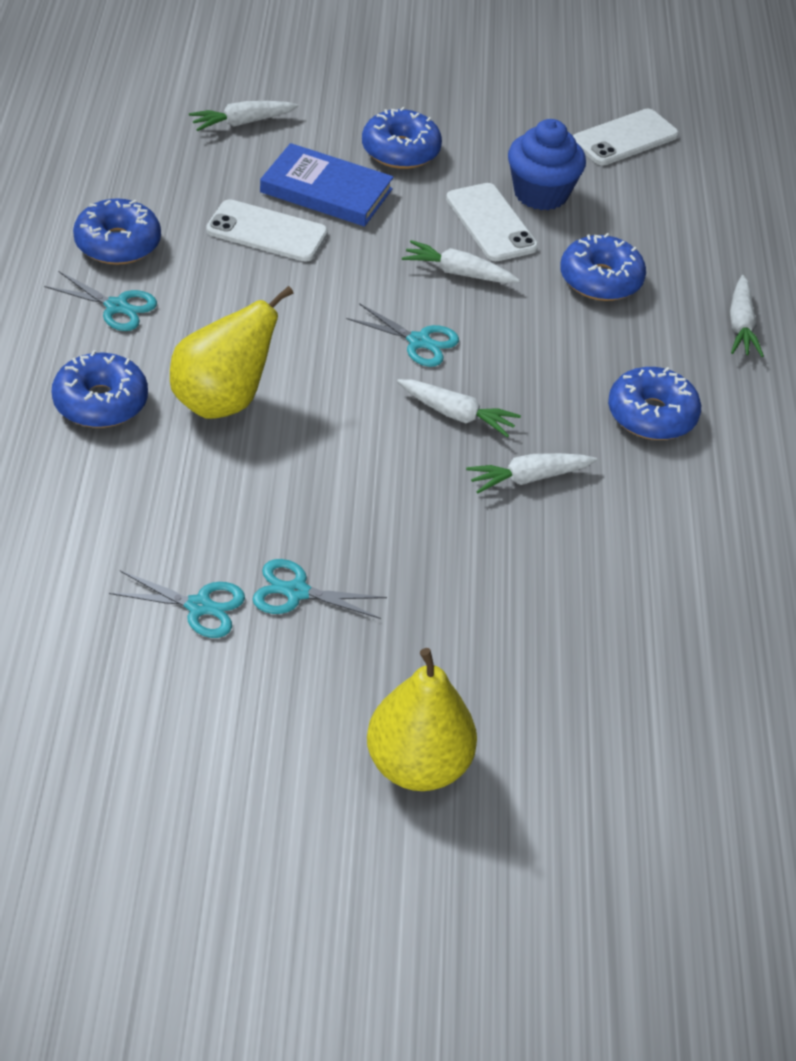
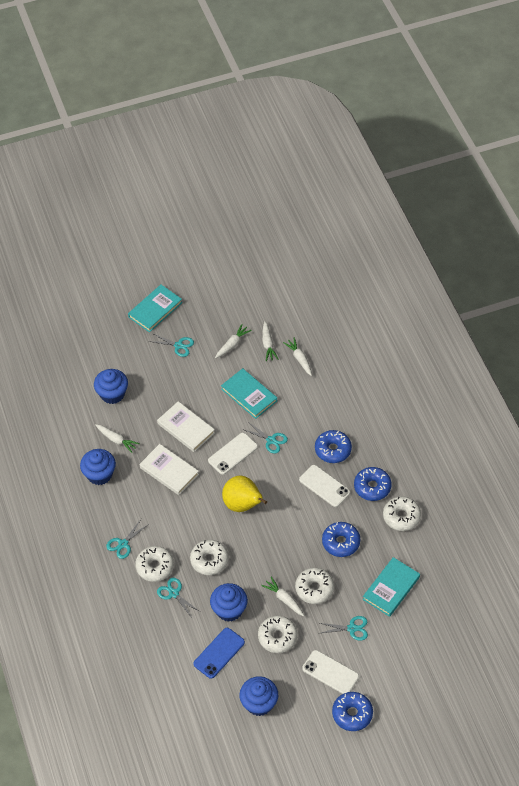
blue book: [260,143,394,227] = 1 -> none = 0
blue cupcake: [508,119,586,210] = 1 -> [80,449,116,485] [94,369,128,404] [210,583,248,622] [239,676,278,716] = 4
blue donut: [52,350,148,428] [73,199,161,265] [362,107,442,169] [560,233,646,301] [608,367,701,440] = 5 -> [315,430,352,463] [322,522,360,557] [332,692,373,731] [354,467,392,501] = 4
blue phone: none = 0 -> [193,628,245,679] = 1
turquoise book: none = 0 -> [128,285,182,332] [221,368,277,419] [363,557,420,617] = 3
turquoise scissors: [44,271,157,331] [109,571,245,638] [253,559,387,619] [346,303,459,367] = 4 -> [106,519,149,559] [149,333,194,357] [157,578,200,618] [242,423,288,454] [318,616,368,641] = 5
white book: none = 0 -> [140,444,199,495] [157,401,215,452] = 2
white donut: none = 0 -> [135,546,174,582] [190,540,229,575] [258,616,297,653] [295,568,334,604] [383,496,421,531] = 5
yellow pear: [170,286,293,419] [367,648,477,791] = 2 -> [222,475,267,512] = 1

